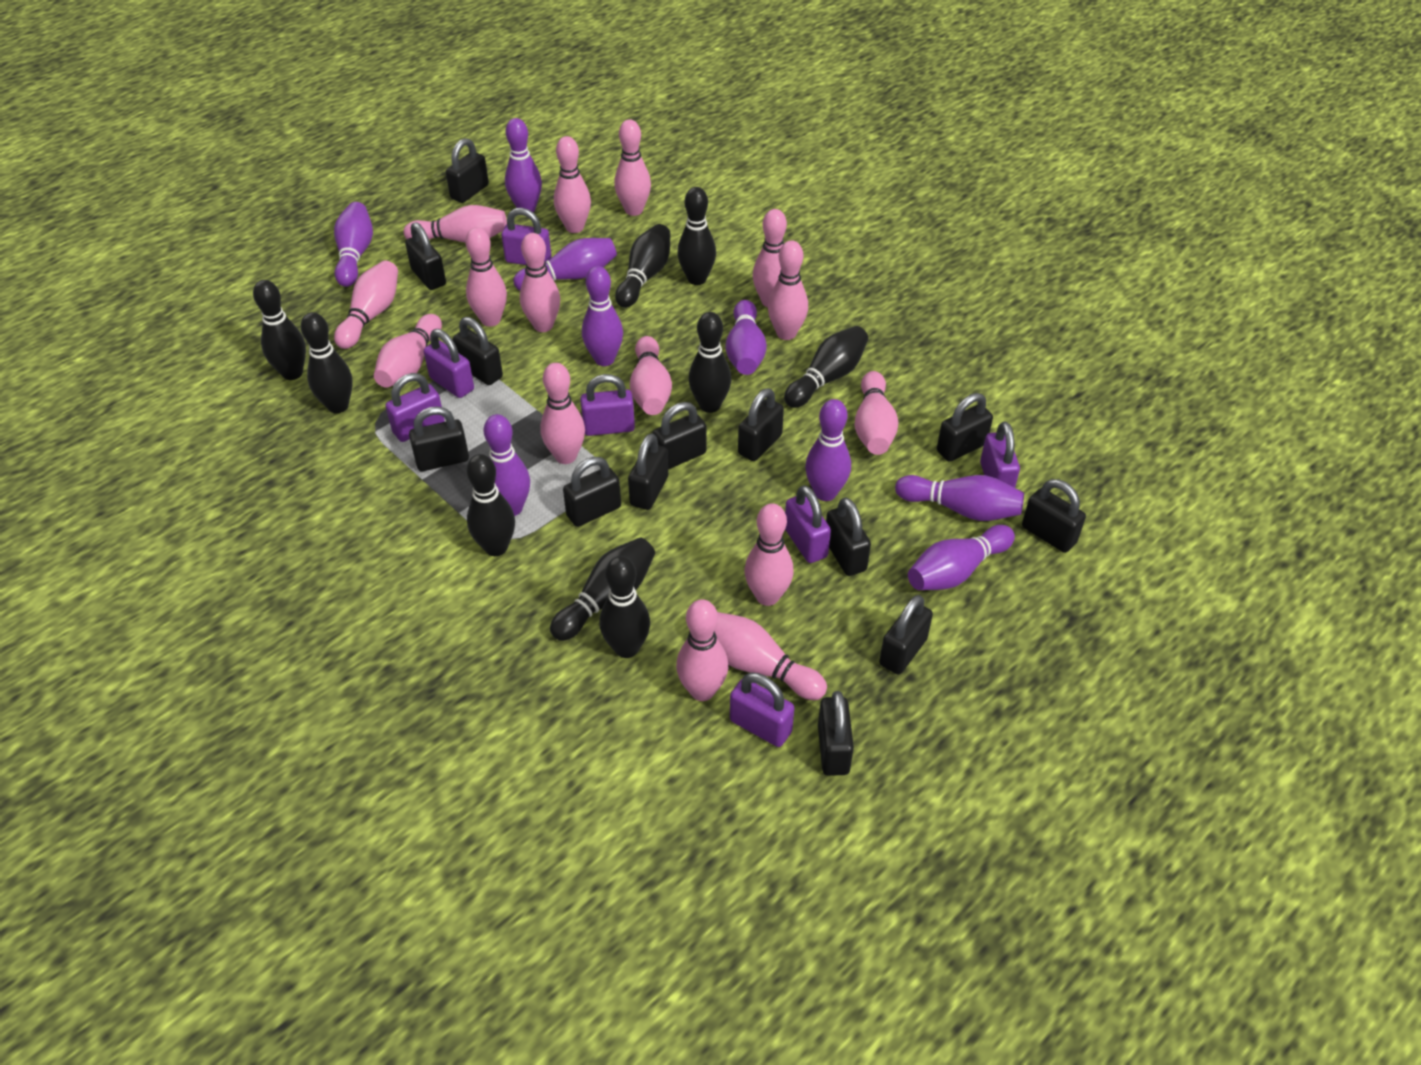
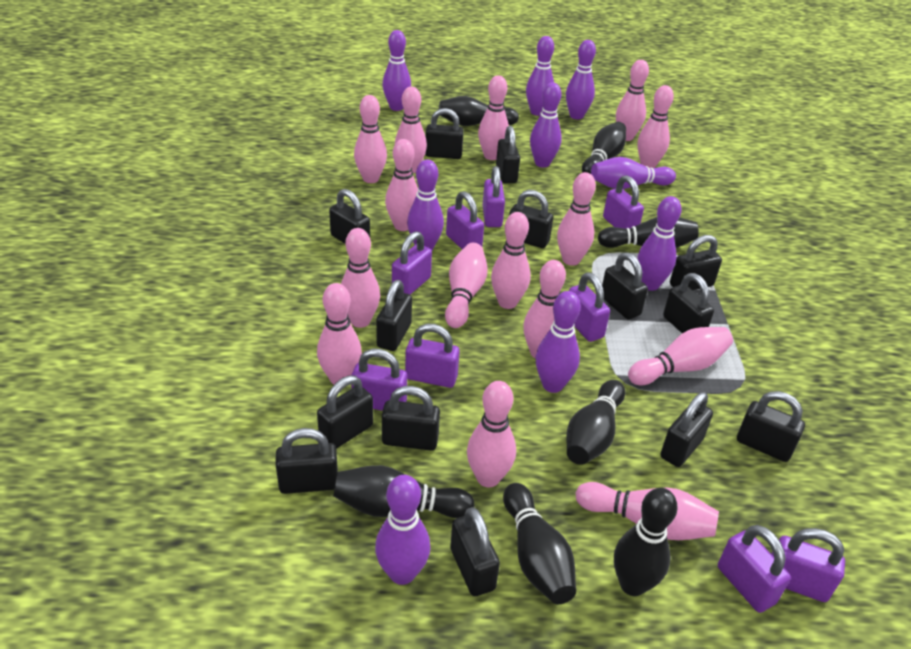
black bowling pin: [253,280,306,380] [301,312,353,413] [466,454,515,556] [550,538,655,641] [599,556,650,658] [615,224,671,308] [677,187,716,285] [689,312,732,413] [784,326,868,408] = 9 -> [333,465,474,518] [439,96,519,126] [503,483,576,604] [566,380,625,465] [582,122,626,174] [598,217,699,248] [614,488,678,596] = 7
black padlock: [405,222,446,290] [409,406,469,471] [446,138,489,203] [453,317,503,385] [563,457,621,527] [628,433,668,510] [652,402,706,469] [738,388,784,461] [818,691,854,776] [826,497,871,576] [879,595,933,674] [937,393,993,462] [1022,479,1086,553] = 13 -> [276,428,338,494] [317,376,373,449] [329,189,370,244] [376,280,412,351] [382,386,440,451] [425,108,464,159] [450,507,500,596] [496,126,520,183] [509,190,553,248] [602,253,648,320] [660,392,713,467] [663,273,714,333] [670,235,722,290] [737,391,805,462] = 14
purple padlock: [385,373,445,442] [424,329,474,398] [501,208,551,265] [580,374,635,436] [730,673,794,747] [785,485,831,563] [980,421,1020,488] = 7 -> [351,349,407,411] [392,231,432,295] [405,324,460,388] [446,191,484,249] [483,166,505,227] [569,272,610,342] [603,175,644,229] [718,525,791,613] [772,528,845,602] = 9

